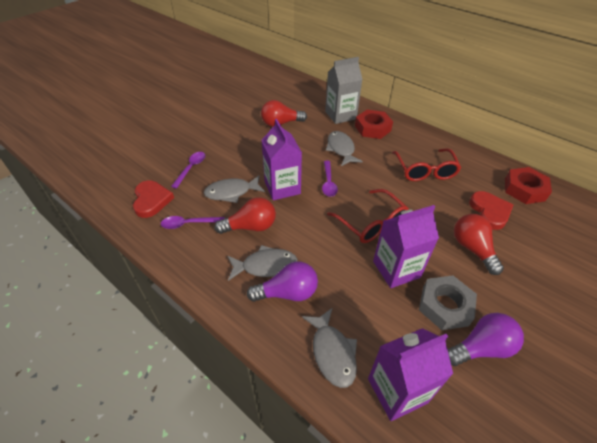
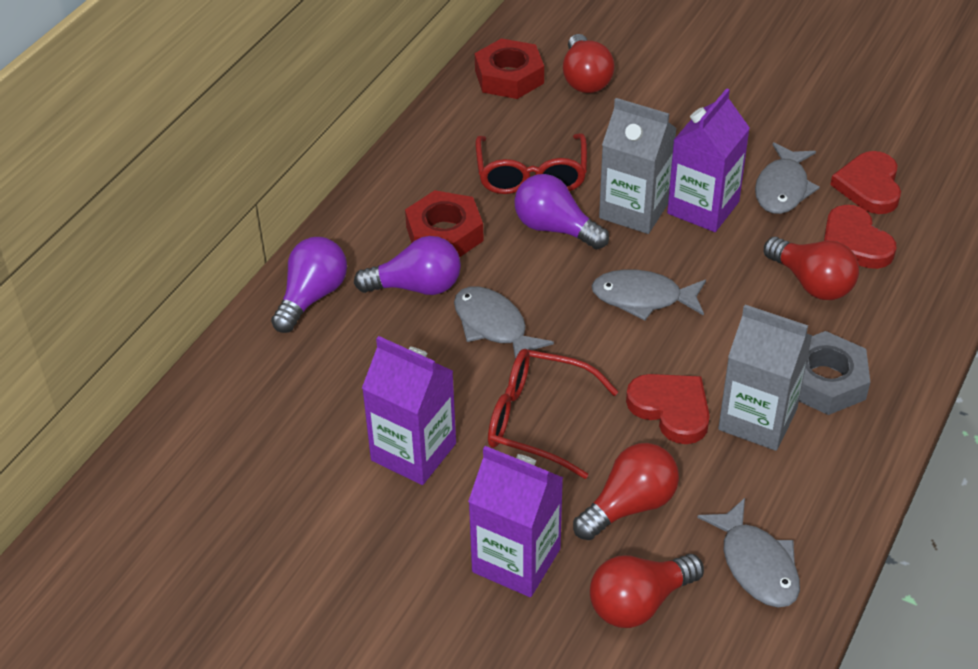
grey carton: [325,57,363,124] = 1 -> [599,98,677,234] [718,305,812,451] = 2
purple light bulb: [247,261,318,302] [447,313,524,366] = 2 -> [271,237,347,333] [354,236,461,295] [514,174,609,249] = 3
purple spoon: [161,216,224,229] [171,152,205,189] [322,161,338,197] = 3 -> none = 0
red heart: [133,180,174,218] [469,191,513,230] = 2 -> [626,374,710,444] [824,205,896,269] [830,151,901,214] = 3
red light bulb: [215,197,276,234] [261,100,307,127] [454,214,504,275] = 3 -> [563,34,615,93] [573,443,679,540] [590,554,704,628] [764,237,859,300] = 4

